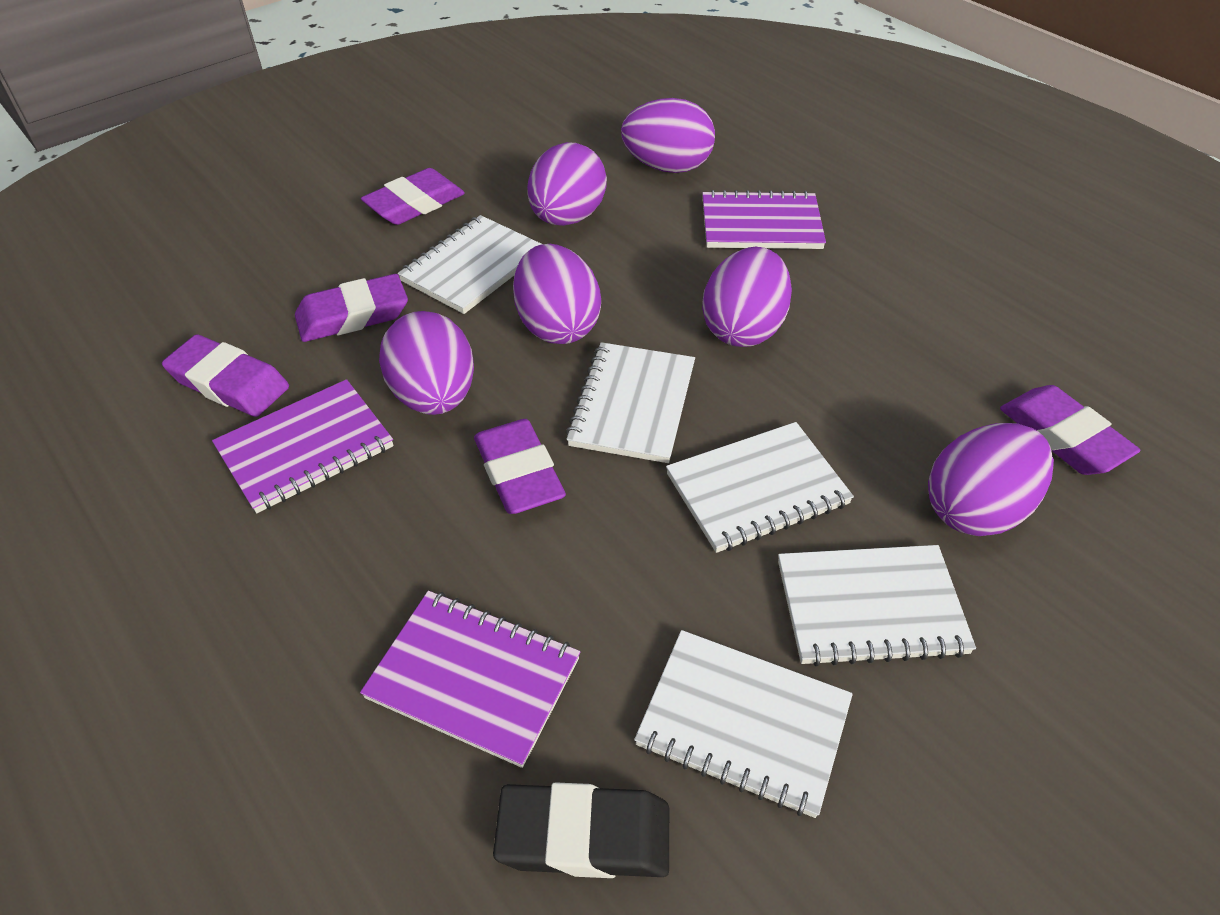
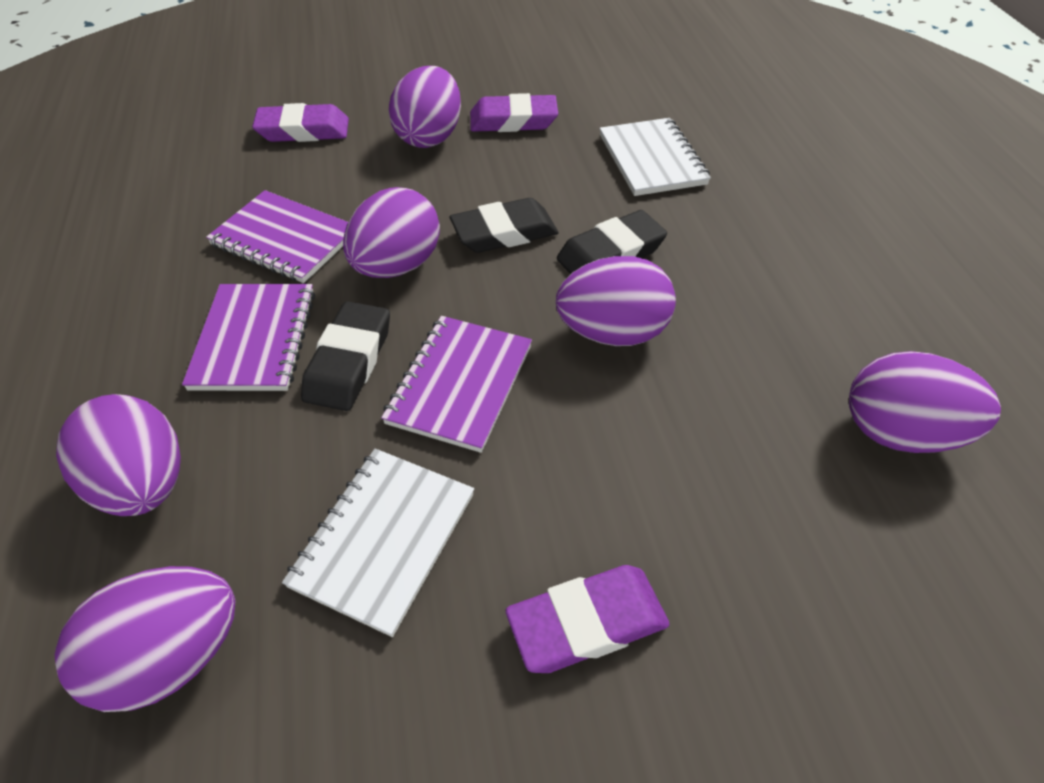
black eraser: [493,782,669,878] = 1 -> [301,301,390,411] [450,198,559,253] [557,210,667,274] = 3
purple eraser: [162,335,289,417] [295,274,408,342] [361,168,465,225] [474,419,566,514] [1000,385,1140,475] = 5 -> [252,103,349,142] [470,93,558,132] [506,565,670,673] = 3
white notebook: [398,215,542,314] [566,342,695,463] [634,630,853,818] [666,422,854,553] [778,545,976,667] = 5 -> [282,449,474,637] [600,118,711,196] = 2

